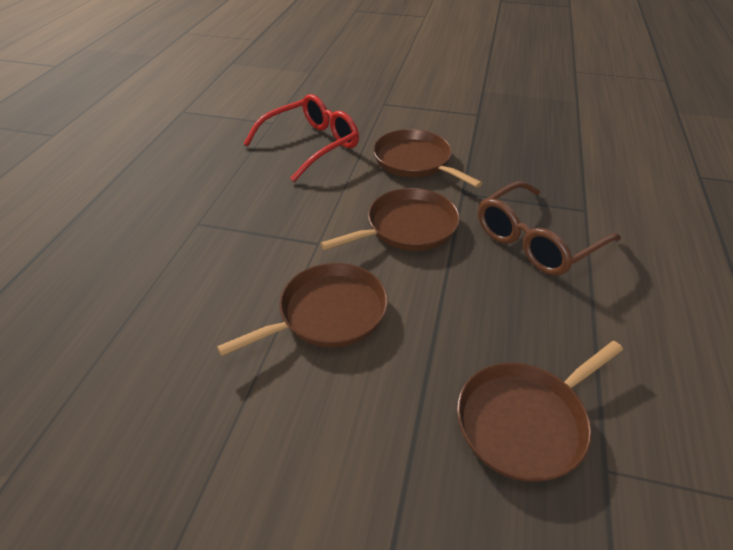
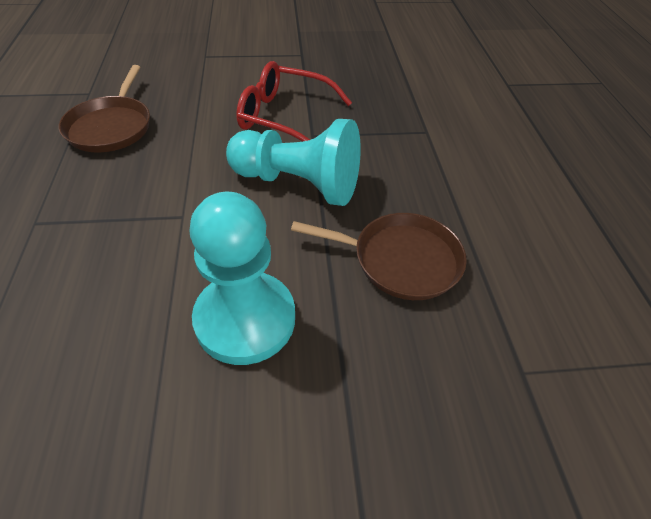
brown glasses: [478,181,621,276] = 1 -> none = 0
brown pan: [217,263,388,356] [321,188,460,251] [373,129,482,188] [457,341,623,482] = 4 -> [59,65,150,152] [291,213,467,300] = 2
turquoise pawn: none = 0 -> [190,192,295,365] [226,119,361,206] = 2

